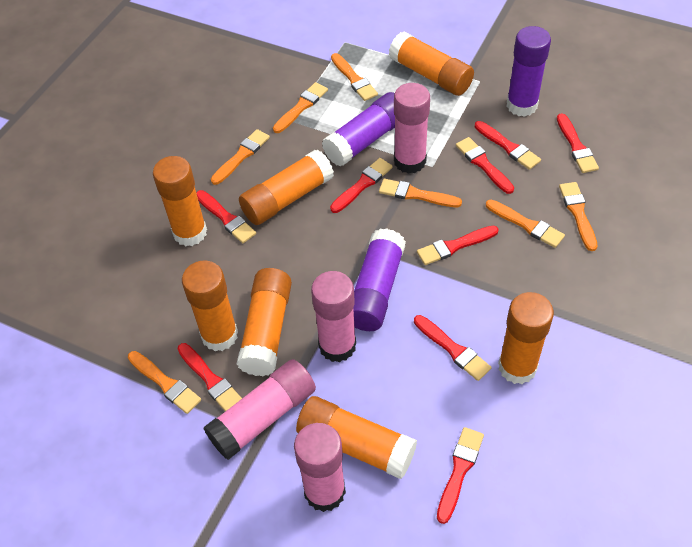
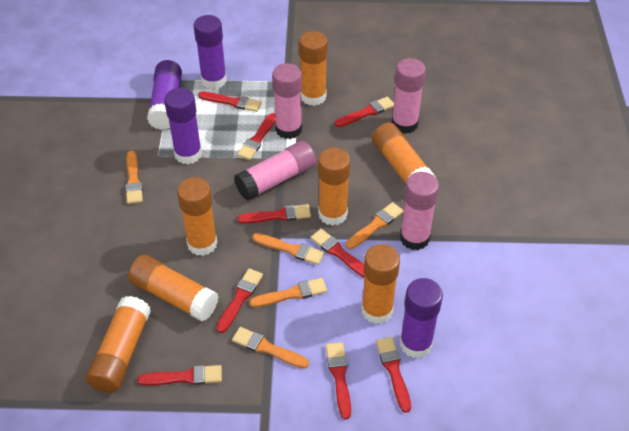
orange brush: [128,351,201,414] [211,129,270,185] [273,82,328,133] [331,53,378,101] [379,179,462,207] [486,200,565,248] [559,182,598,251] = 7 -> [125,151,143,204] [232,327,309,369] [249,278,327,307] [252,233,324,265] [346,202,403,249] = 5
purple glue stick: [322,92,395,167] [353,228,406,331] [507,26,551,117] = 3 -> [147,60,182,130] [164,88,202,164] [194,15,227,89] [400,278,443,358] = 4

